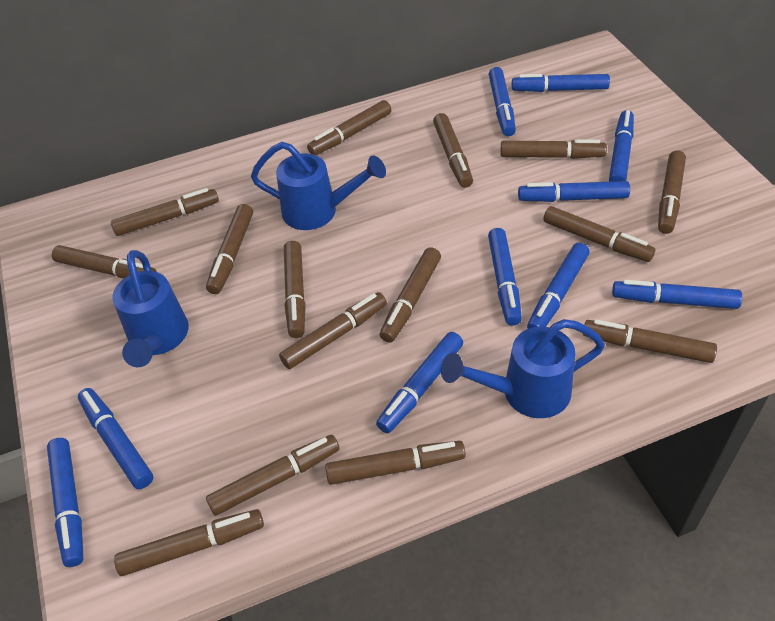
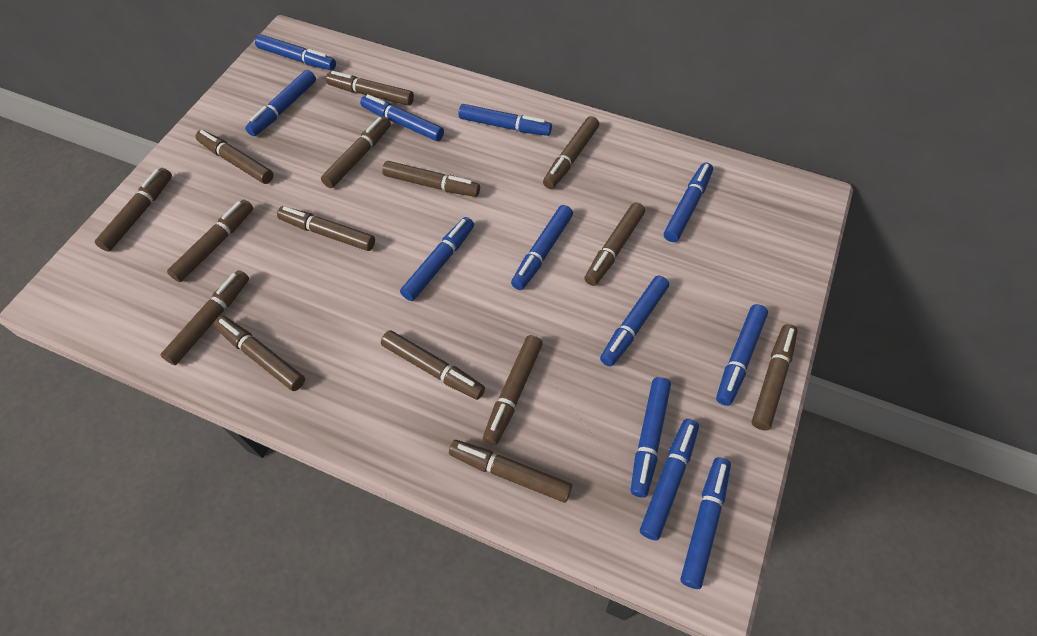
blue marker: [47,438,83,567] [78,388,153,489] [376,332,463,433] [488,228,522,326] [489,67,516,136] [512,74,610,92] [518,181,630,202] [527,243,590,329] [609,110,634,182] [612,280,742,309] = 10 -> [245,70,316,136] [255,34,336,70] [360,94,444,141] [400,217,474,301] [458,104,552,136] [511,205,573,290] [600,275,669,367] [631,377,671,498] [640,419,699,541] [664,162,713,242] [680,457,731,589] [716,304,768,406] = 12
blue watering can: [112,250,189,367] [251,142,386,230] [441,319,605,418] = 3 -> none = 0

